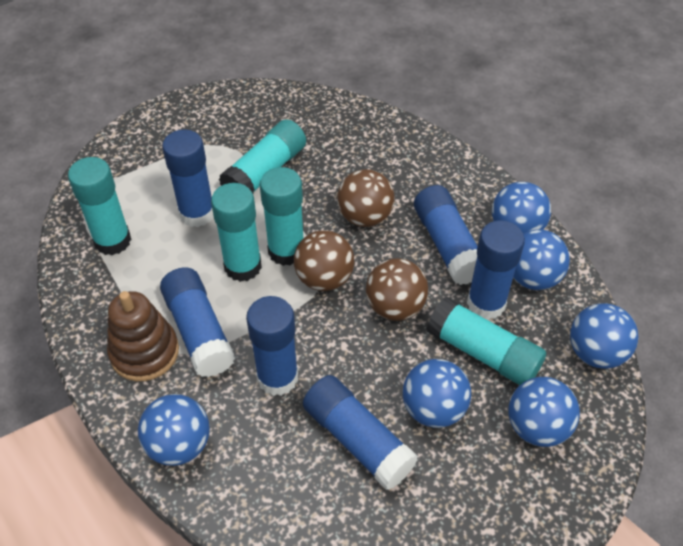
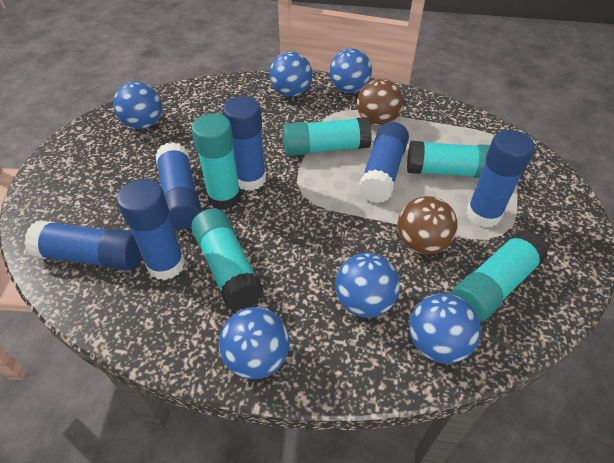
brown ball: [294,230,354,291] [337,169,394,227] [366,258,428,321] = 3 -> [357,79,403,126] [398,196,458,254] = 2
brown stacking toy: [107,291,179,381] = 1 -> none = 0

